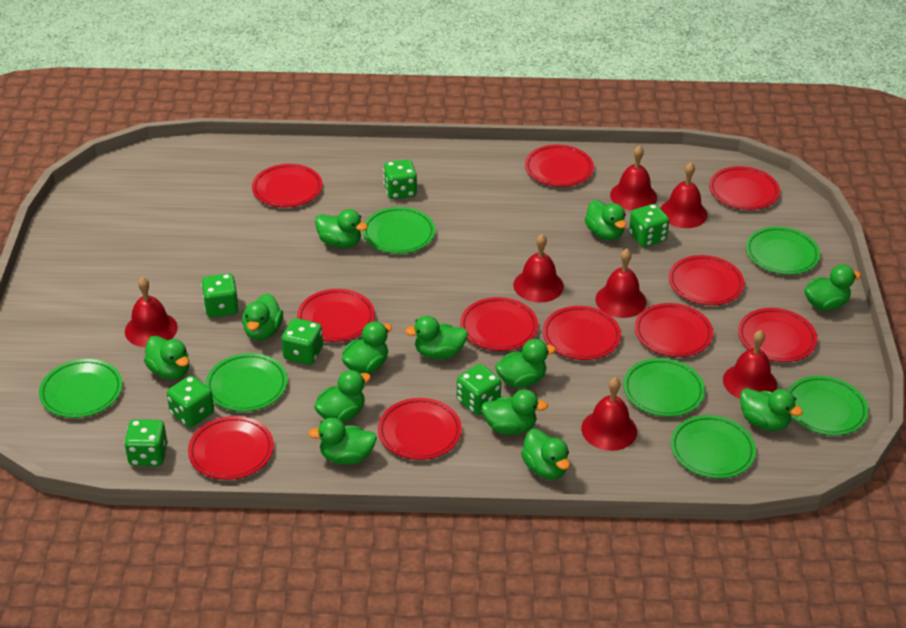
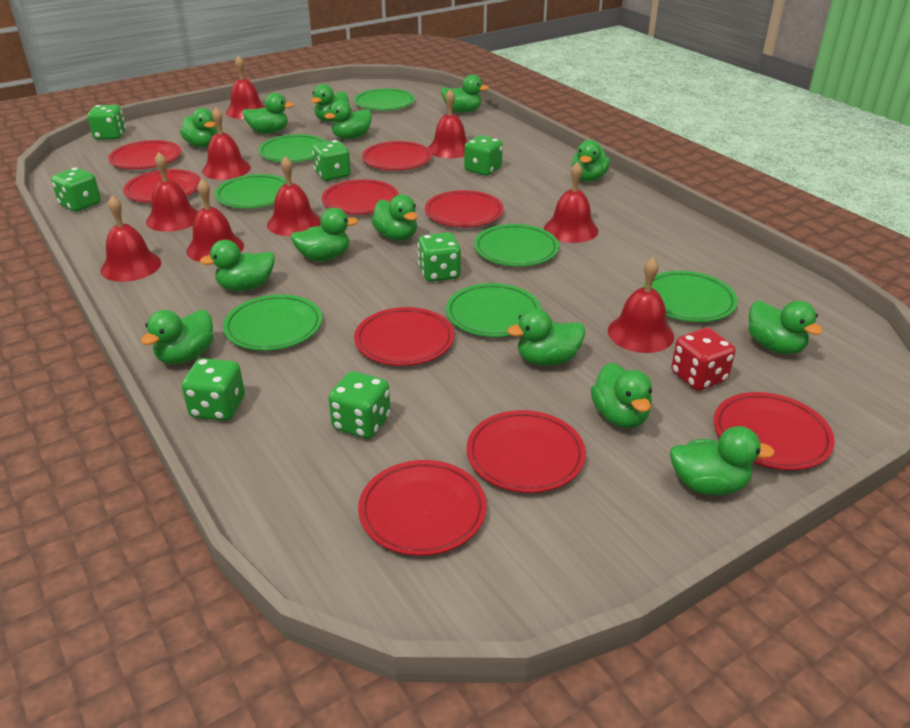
green duck: [144,336,189,380] [242,293,283,340] [308,418,377,465] [314,370,371,422] [315,209,368,248] [342,321,392,374] [405,316,468,359] [481,389,548,435] [495,339,556,388] [521,429,570,479] [585,200,626,240] [740,388,803,431] [804,264,861,311] = 13 -> [141,310,213,364] [180,108,218,148] [200,240,275,291] [242,92,294,134] [291,208,358,261] [311,84,350,122] [324,100,372,139] [371,195,418,241] [441,74,489,113] [507,308,585,366] [572,140,610,182] [591,363,652,428] [670,426,775,495] [749,300,823,354] = 14
red bell: [125,277,178,347] [513,234,564,303] [581,377,637,451] [596,249,646,318] [610,145,657,211] [660,162,707,228] [723,330,777,399] = 7 -> [100,195,161,282] [146,152,198,232] [186,179,244,262] [202,107,251,180] [226,56,266,119] [267,156,321,236] [428,89,468,158] [544,162,598,243] [608,258,674,353] = 9
red dice: none = 0 -> [671,328,736,391] = 1
red plate: [188,416,274,480] [252,164,322,208] [297,289,375,342] [378,398,462,460] [460,297,538,351] [525,145,594,187] [543,306,621,360] [635,303,713,357] [669,255,744,305] [709,166,780,210] [738,308,817,362] = 11 -> [108,140,182,169] [124,169,201,203] [322,179,399,215] [354,307,454,366] [358,460,487,556] [362,141,432,170] [425,190,504,227] [467,410,586,493] [714,392,835,470] = 9

